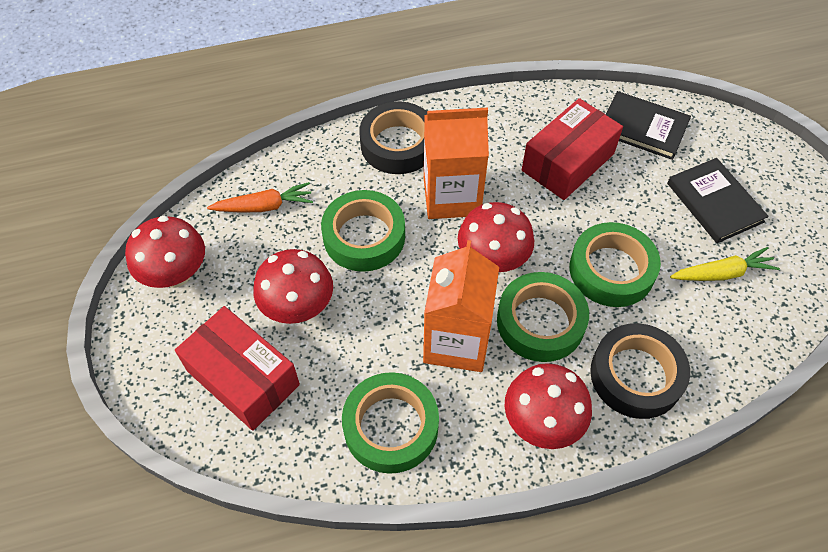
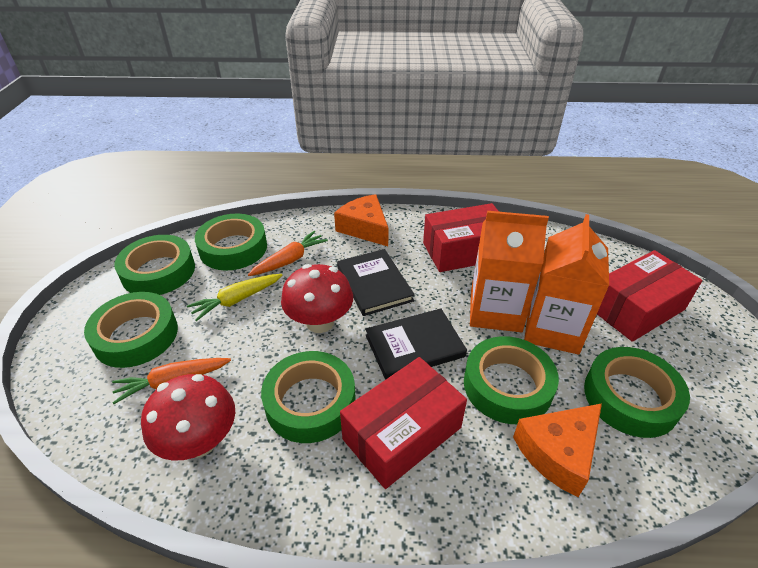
black tape: [359,102,427,174] [590,323,690,419] = 2 -> none = 0
green tape: [321,190,405,272] [342,372,439,474] [497,272,589,362] [569,222,661,307] = 4 -> [84,292,178,368] [114,235,195,295] [195,214,267,271] [261,351,356,443] [464,336,559,424] [584,347,690,438] = 6
orange carrot: [207,182,313,212] = 1 -> [112,358,231,404] [248,231,328,276] = 2
orange cheese: none = 0 -> [334,194,389,246] [513,403,602,497] = 2
red box: [175,306,300,431] [522,98,623,200] = 2 -> [340,357,467,489] [423,203,499,272] [597,250,703,342] = 3
red mushroom: [125,216,205,288] [253,249,333,324] [458,202,534,272] [505,363,592,449] = 4 -> [141,374,235,461] [281,264,353,333] = 2

